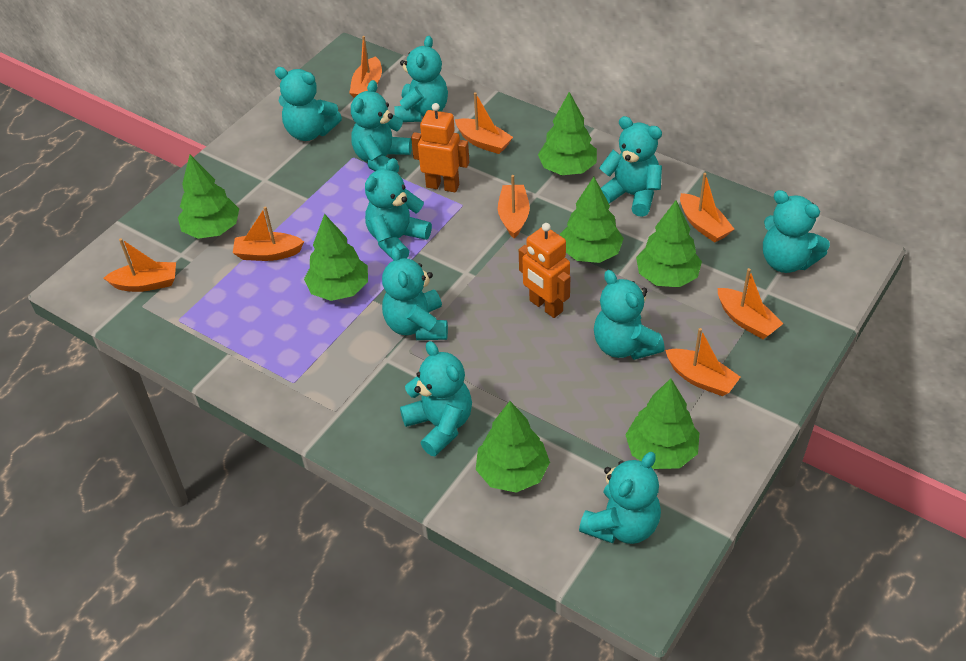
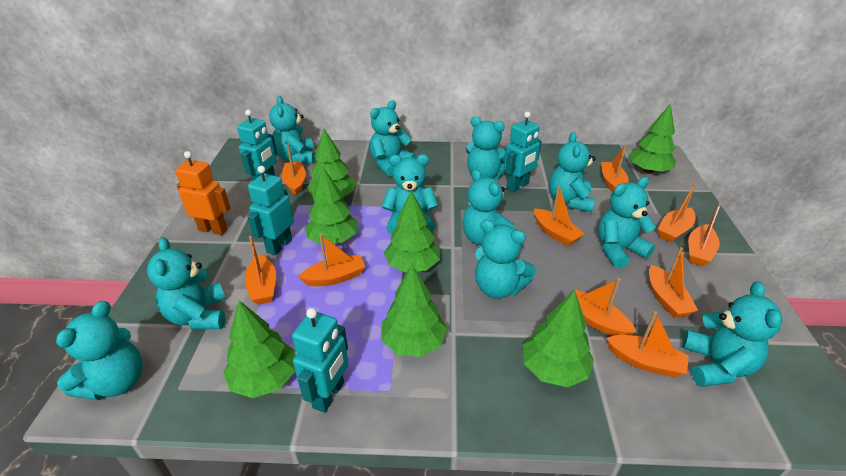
orange boat: [104,238,176,292] [233,206,304,261] [349,36,382,98] [455,92,513,154] [498,175,530,239] [665,328,740,396] [680,173,734,243] [718,268,783,339] = 8 -> [245,236,276,305] [282,145,306,196] [299,234,365,286] [534,186,584,246] [575,278,636,336] [601,145,629,192] [606,311,689,377] [649,247,698,318] [658,184,696,243] [688,203,721,267] = 10
orange robot: [411,103,469,192] [519,223,570,318] = 2 -> [175,151,231,235] = 1
turquoise robot: none = 0 -> [237,110,277,181] [247,166,294,255] [292,308,348,413] [504,112,542,192] = 4
turquoise teddy bear: [275,67,342,141] [351,80,412,173] [365,158,432,258] [382,247,448,340] [394,36,448,122] [400,341,472,456] [579,452,661,544] [594,270,665,360] [599,116,662,217] [763,190,830,273] = 10 -> [56,301,143,400] [147,237,226,330] [269,96,315,164] [370,100,416,177] [382,154,438,234] [462,169,514,245] [466,117,506,179] [475,220,536,299] [549,132,596,212] [598,177,656,268] [682,281,782,387] = 11

